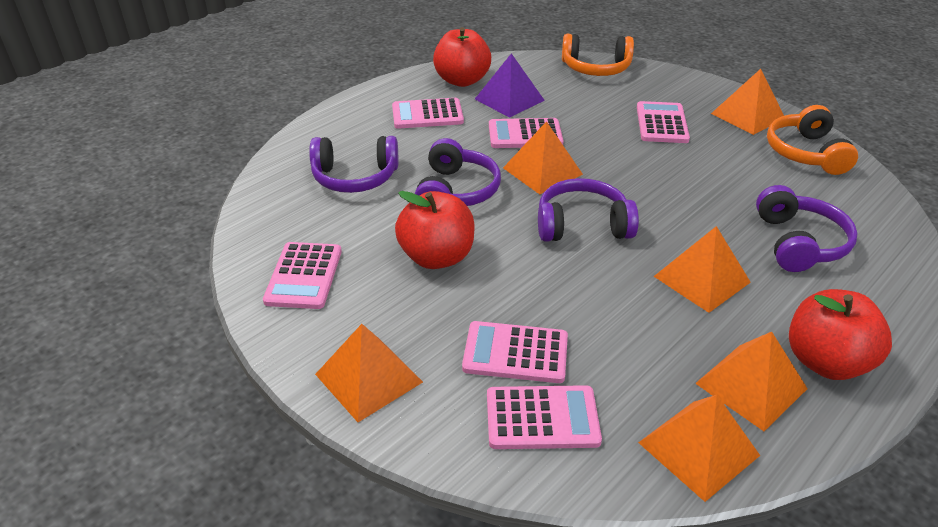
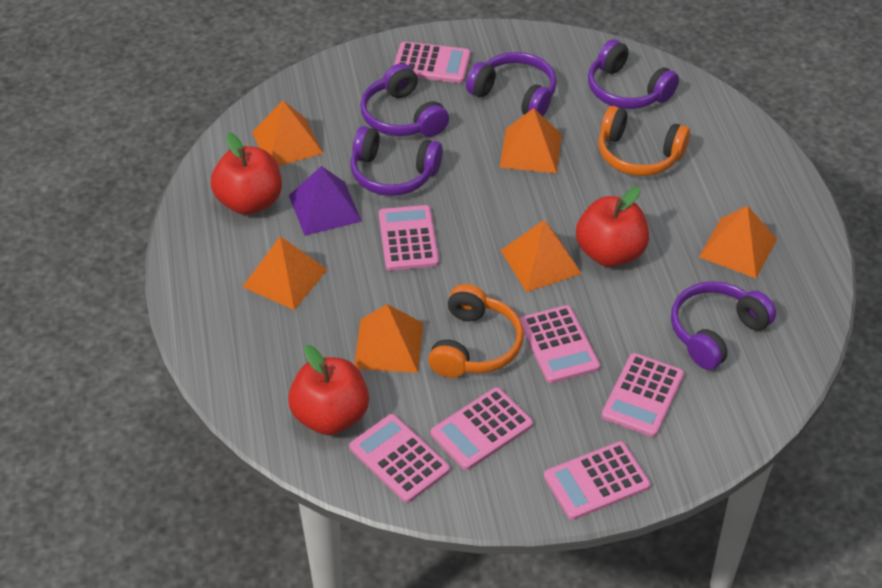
pink calculator: [263,242,342,309] [392,98,464,129] [462,321,568,383] [487,385,602,449] [489,118,564,148] [637,101,690,143] = 6 -> [349,414,450,503] [379,205,439,271] [394,42,470,83] [431,387,533,470] [520,305,600,383] [544,441,650,520] [602,353,684,437] = 7
purple headphones: [309,136,398,193] [415,138,501,206] [538,178,639,242] [756,185,858,272] = 4 -> [350,126,443,196] [360,63,449,137] [466,52,557,116] [588,39,679,109] [671,281,776,370] = 5

